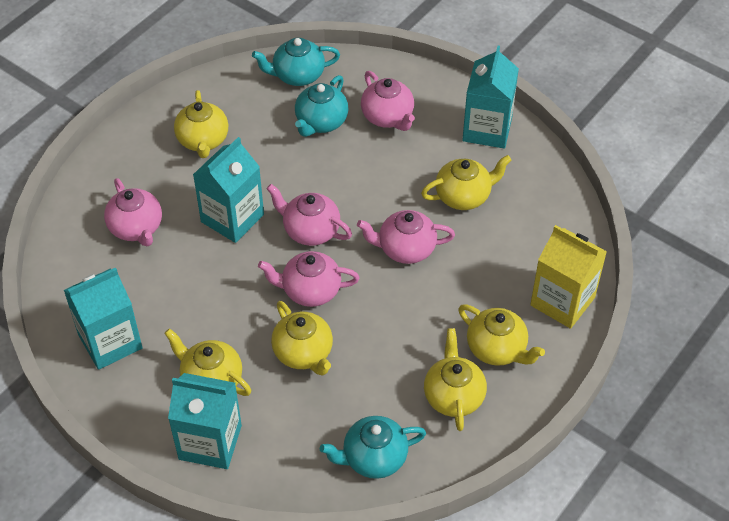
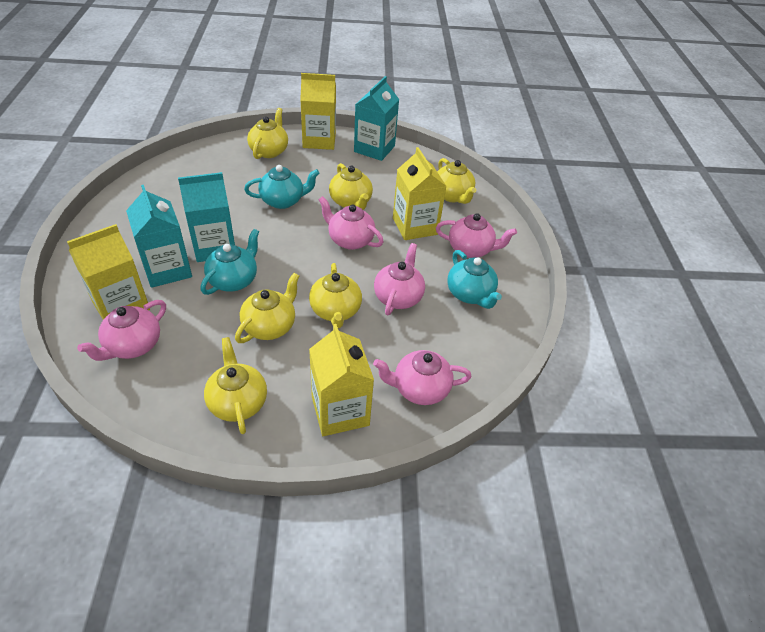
turquoise carton: [64,268,143,370] [168,373,242,469] [193,137,264,243] [462,46,519,149] = 4 -> [126,185,192,288] [178,172,235,262] [354,76,399,161] = 3
yellow carton: [530,225,607,329] = 1 -> [67,224,150,320] [300,73,336,150] [309,324,374,436] [393,147,447,240] = 4

